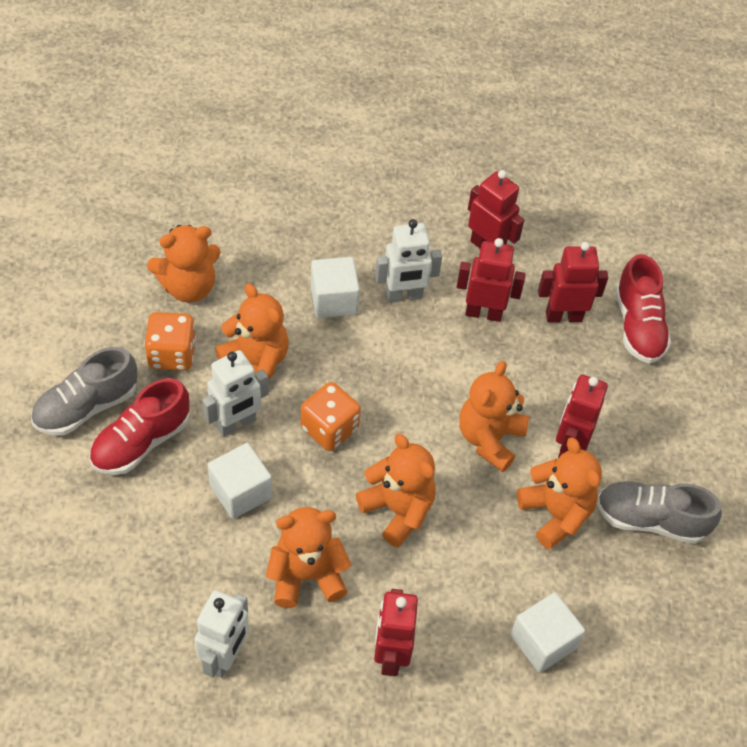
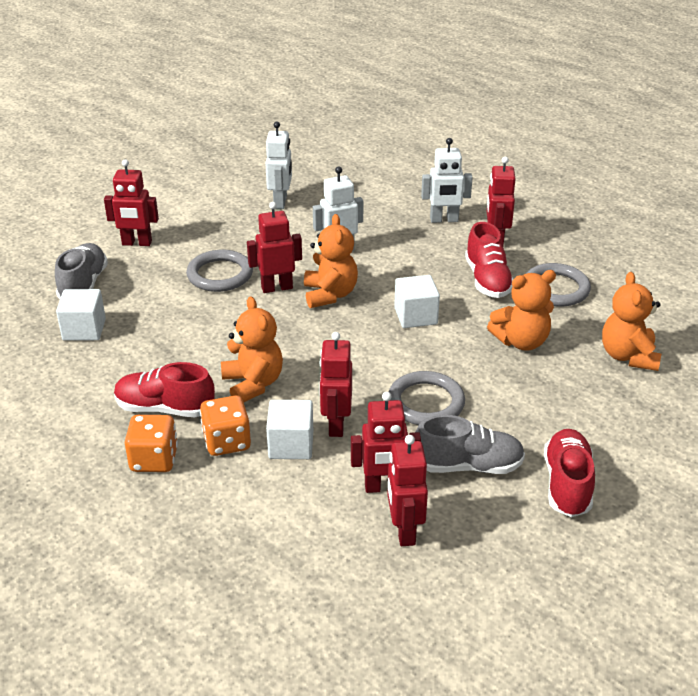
grey ring: none = 0 -> [186,250,253,292] [388,371,465,425] [526,263,591,306] = 3
orange teddy bear: [147,225,221,302] [215,283,289,380] [266,507,351,608] [356,434,436,547] [459,361,529,472] [517,437,602,549] = 6 -> [221,296,283,402] [304,214,358,308] [487,270,556,351] [602,272,661,371] = 4
red robot: [374,589,418,676] [457,238,526,322] [468,170,524,248] [538,242,608,322] [556,375,608,458] = 5 -> [104,159,159,246] [247,202,302,293] [319,332,352,437] [351,392,421,493] [387,435,428,546] [487,157,516,246] = 6
red shoe: [89,378,189,475] [615,254,671,364] = 2 -> [114,362,215,417] [465,222,513,298] [544,429,595,517] = 3

